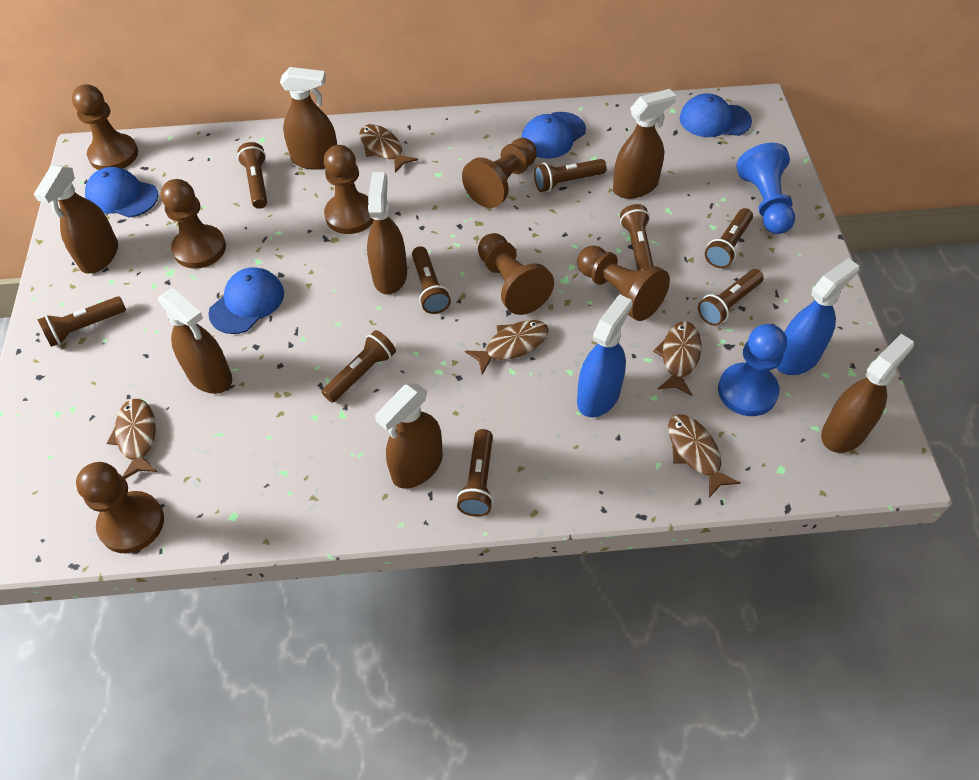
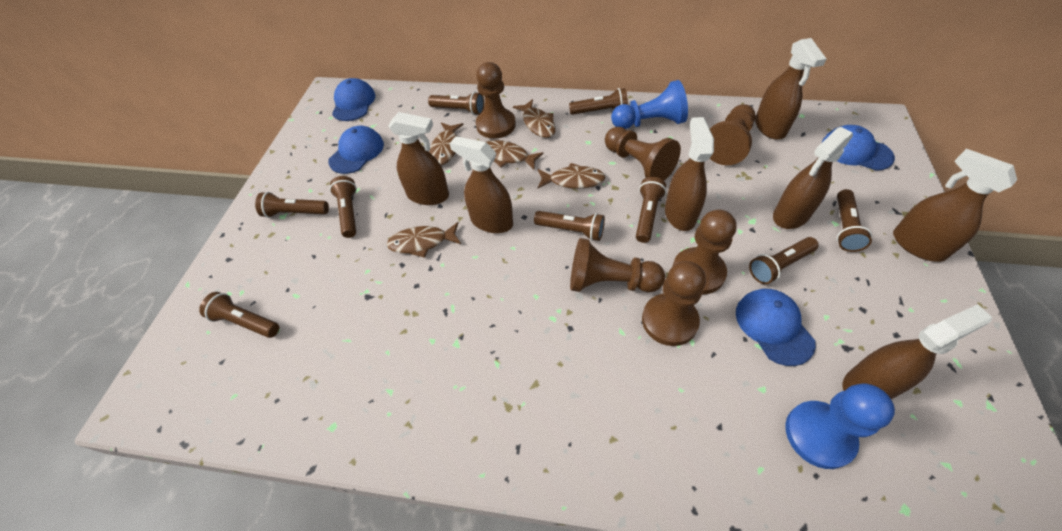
blue spray bottle: [577,294,632,417] [776,258,859,375] = 2 -> none = 0
brown pawn: [72,84,138,170] [76,462,164,553] [161,179,226,269] [324,145,374,234] [462,138,537,208] [478,233,554,315] [577,245,670,321] = 7 -> [476,62,516,139] [570,238,665,292] [605,127,681,181] [642,261,706,346] [672,210,737,294] [710,104,756,165] = 6

